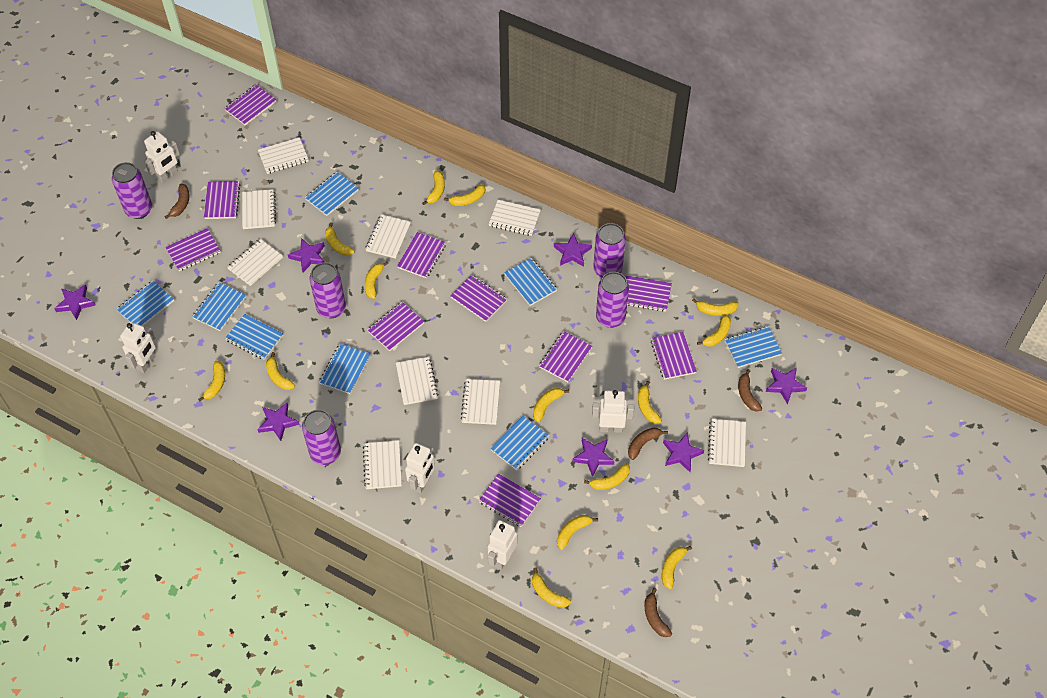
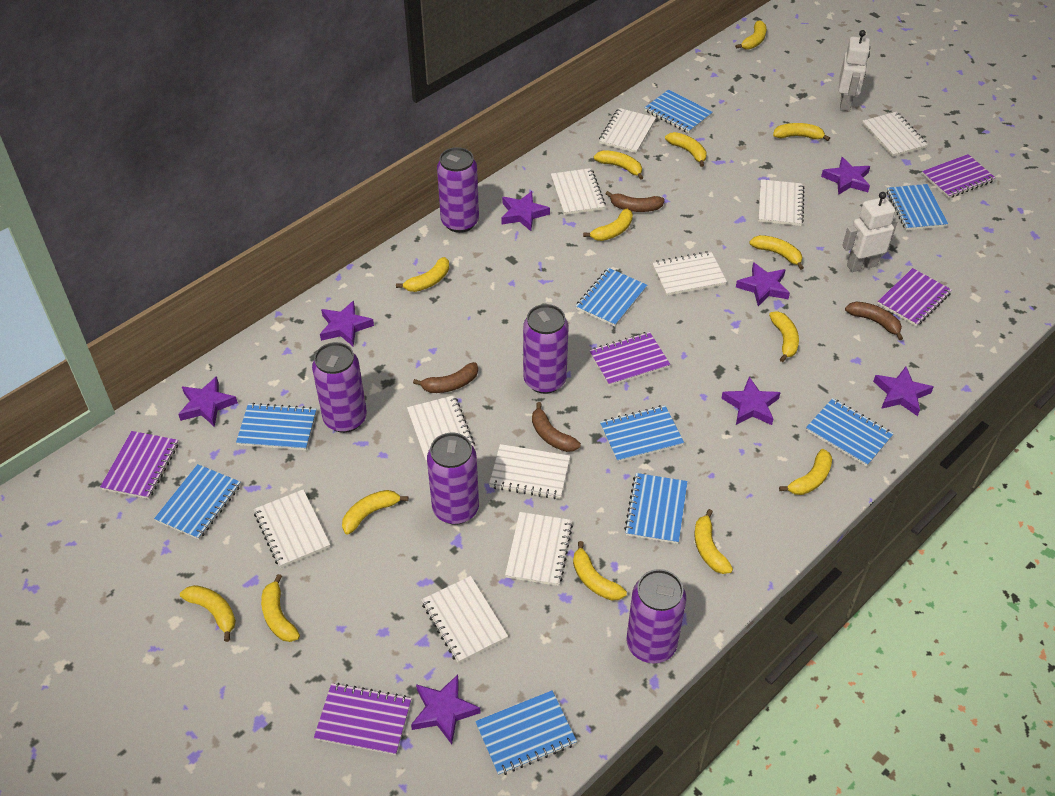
blue notebook: [116,280,174,326] [192,282,246,331] [225,314,283,360] [305,172,359,216] [319,344,370,394] [490,416,549,470] [504,258,557,306] [725,326,782,368] = 8 -> [154,464,241,540] [236,403,317,450] [475,690,577,776] [576,268,647,327] [600,405,684,462] [624,473,688,544] [644,90,713,133] [806,398,894,467] [887,184,948,231] = 9
purple notebook: [165,228,221,271] [204,181,240,219] [224,85,276,125] [367,302,425,351] [397,232,446,278] [450,275,507,322] [479,473,541,527] [539,331,592,382] [625,275,672,312] [650,332,697,380] = 10 -> [100,431,179,499] [314,683,412,755] [589,332,671,386] [878,268,952,326] [922,154,995,198] = 5
purple star: [54,284,96,320] [257,402,300,441] [288,238,325,272] [554,233,592,267] [572,438,615,477] [663,433,704,472] [766,367,807,404] = 7 -> [178,376,238,427] [320,300,374,346] [411,675,481,744] [501,191,550,231] [721,376,781,425] [736,262,790,306] [821,157,870,195] [873,367,934,416] = 8
white notebook: [227,239,283,286] [242,189,276,229] [258,137,309,174] [363,440,402,489] [365,214,411,259] [396,357,439,405] [461,379,500,425] [489,200,541,236] [708,419,746,467] = 9 -> [254,489,330,568] [407,395,475,463] [421,576,508,663] [489,444,570,499] [505,512,573,586] [551,168,606,215] [599,108,656,153] [652,251,727,296] [758,179,804,226] [862,112,928,157] = 10
white robot: [120,322,156,373] [144,131,180,183] [405,443,435,494] [488,520,517,570] [592,390,634,433] = 5 -> [839,30,870,111] [842,192,898,272] = 2

